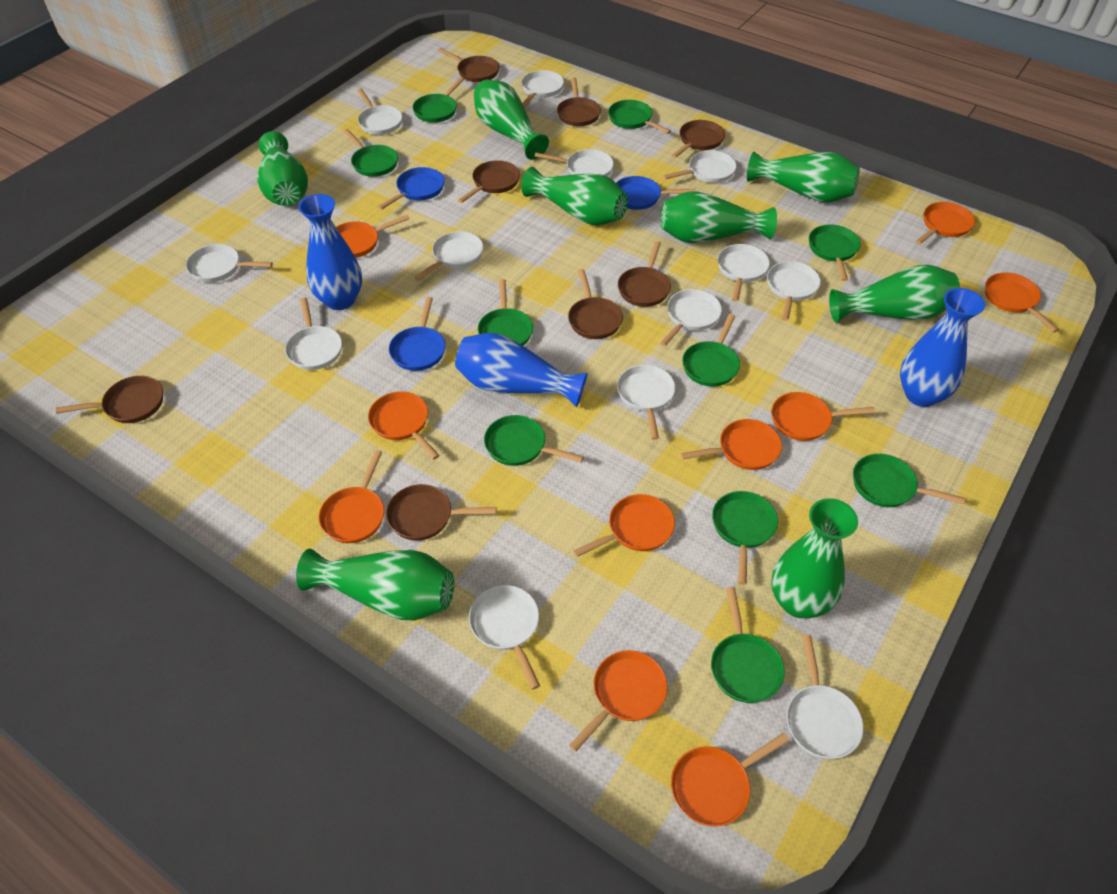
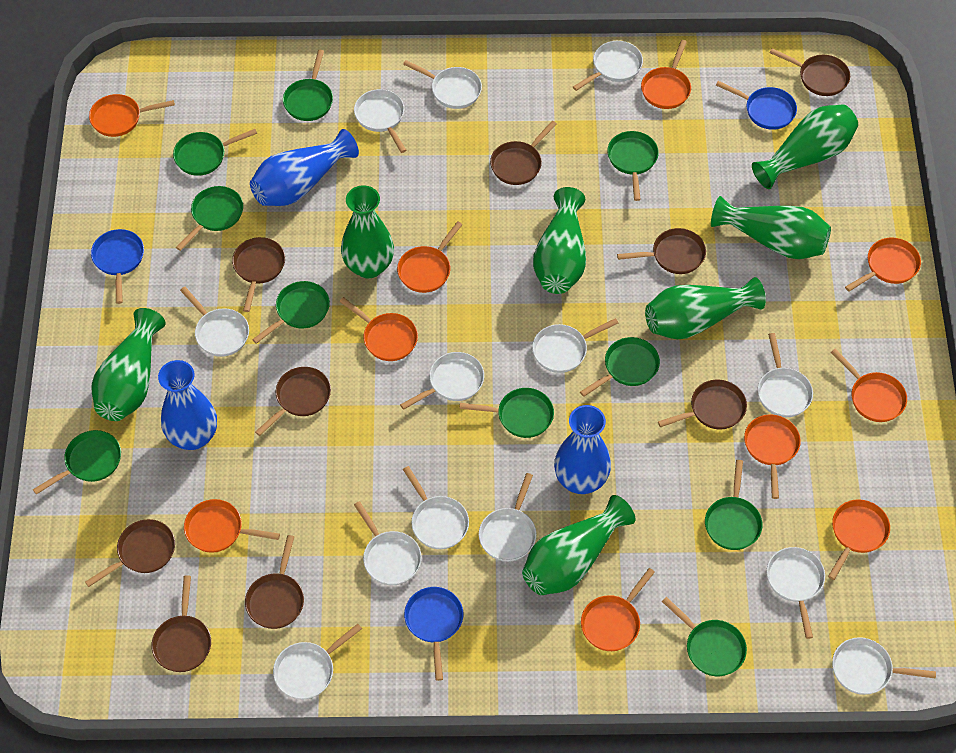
brown pan: [56,376,163,423] [386,484,496,541] [438,48,499,82] [458,160,520,203] [557,77,601,126] [568,269,623,339] [618,241,671,307] [671,120,725,158] = 8 -> [85,519,175,587] [151,575,211,672] [232,237,285,312] [245,535,304,629] [255,367,331,436] [490,120,557,185] [617,228,706,274] [658,379,747,429] [770,48,850,96] = 9
green vase: [257,131,308,206] [296,549,454,620] [474,79,549,160] [521,167,628,226] [661,191,777,243] [747,152,860,202] [771,498,858,618] [829,265,960,323] = 8 -> [91,308,166,421] [341,185,394,278] [522,495,635,595] [533,187,586,294] [645,277,766,339] [711,196,831,259] [752,104,858,189] = 7

